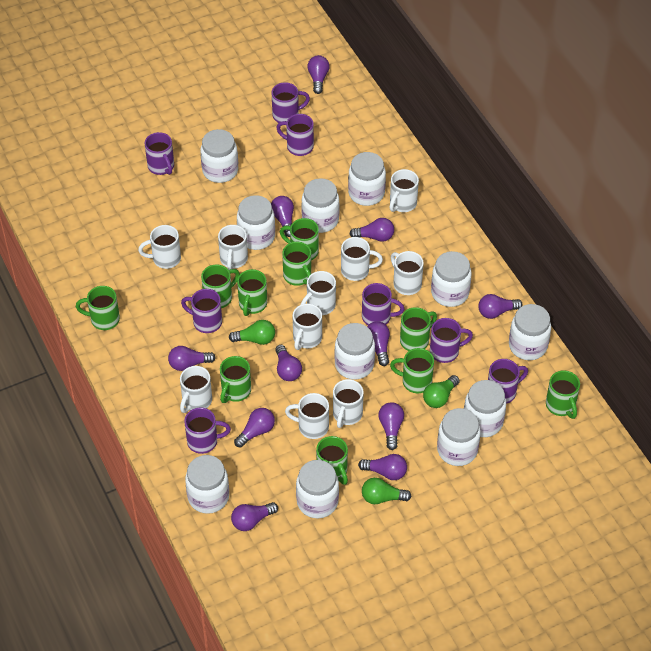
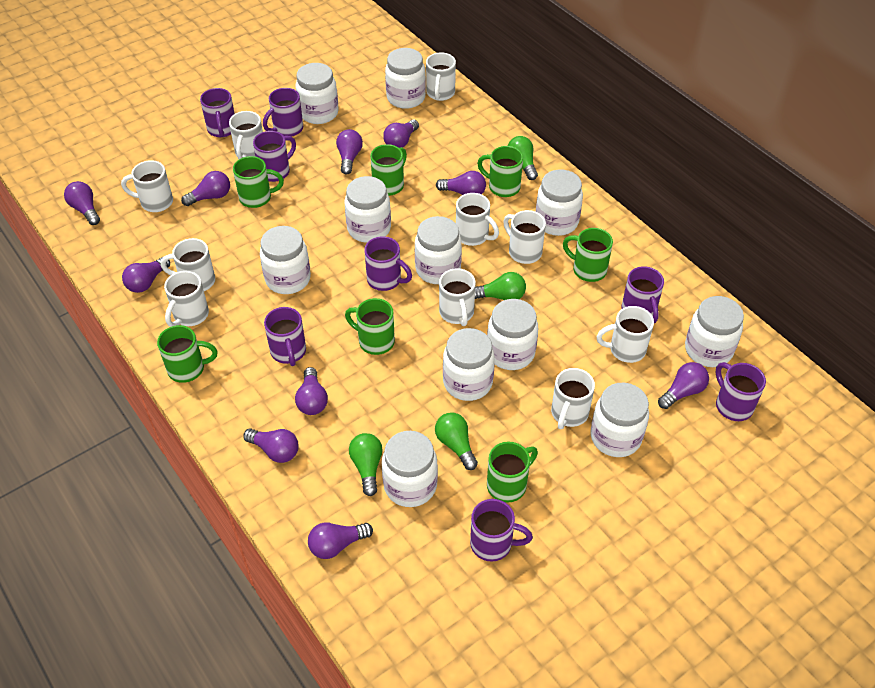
green light bulb: [229,320,275,345] [362,478,412,504] [423,375,460,408] = 3 -> [349,433,383,496] [435,412,478,470] [475,272,526,300] [508,136,538,180] = 4
green mug: [76,286,120,330] [201,264,240,308] [220,356,251,403] [237,269,267,316] [280,218,319,260] [282,242,311,286] [316,436,348,485] [390,348,434,393] [400,307,437,351] [546,370,580,419] = 10 -> [157,325,218,383] [233,156,284,208] [345,298,395,355] [370,144,407,196] [477,146,523,197] [487,441,538,503] [563,228,613,282] = 7
purple light bulb: [168,346,216,371] [231,502,278,531] [234,408,275,447] [271,196,294,237] [275,345,302,381] [307,55,330,94] [349,218,394,242] [358,454,407,480] [367,321,390,366] [378,402,404,450] [478,294,522,319] = 11 -> [64,181,100,225] [122,257,170,293] [181,171,230,206] [243,428,299,463] [295,367,328,415] [308,523,373,559] [336,129,363,175] [383,119,419,148] [436,171,486,195] [658,362,709,409] = 10

